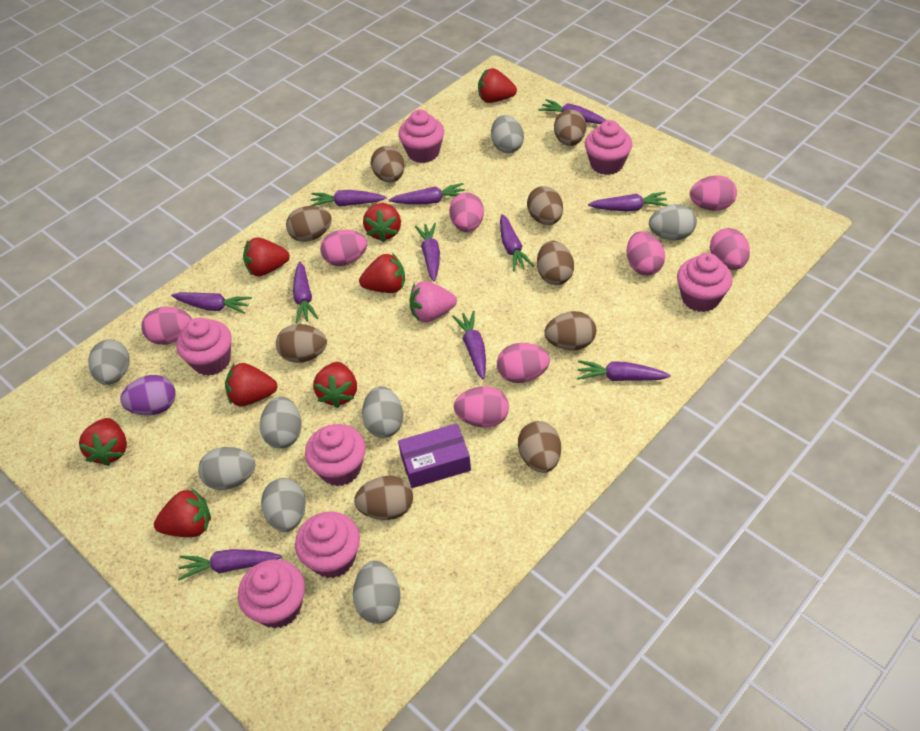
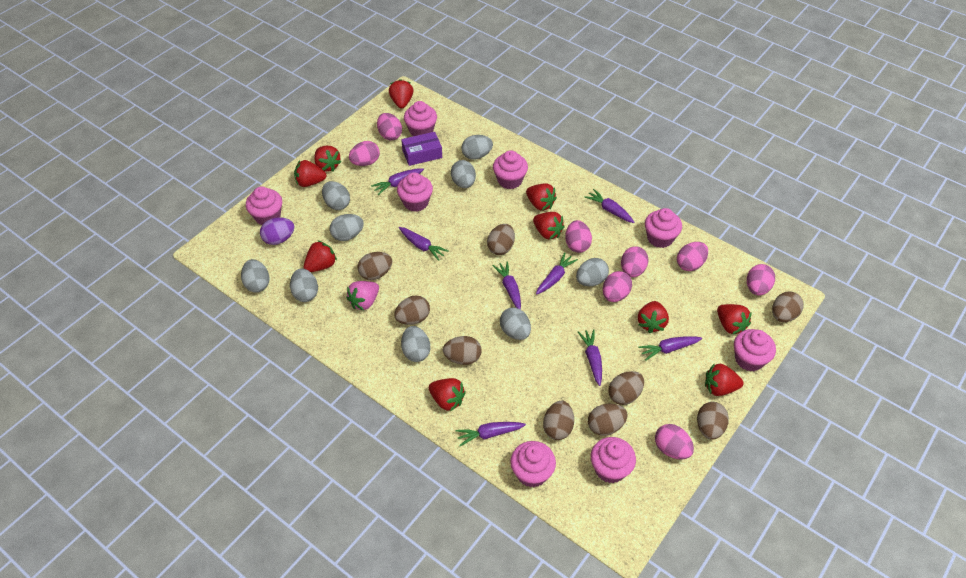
grey egg: [88,340,129,385] [198,447,255,490] [260,397,302,448] [261,478,306,532] [353,561,400,624] [362,386,403,438] [491,115,524,153] [649,204,697,240] = 8 -> [241,259,269,293] [290,268,318,302] [322,181,350,210] [330,214,364,241] [401,326,430,362] [451,160,476,188] [461,135,493,160] [500,307,531,340] [576,258,609,286] = 9
pink cupcake: [176,318,232,376] [238,559,305,628] [295,512,360,578] [305,424,366,486] [399,110,444,163] [585,120,633,175] [677,253,733,312] = 7 -> [246,186,282,225] [397,172,433,212] [404,101,437,136] [493,150,528,189] [510,441,556,487] [591,437,636,483] [645,208,682,248] [734,329,776,372] = 8
purple carrot: [171,292,252,314] [178,549,282,580] [293,262,318,323] [310,190,387,207] [389,183,465,204] [415,223,440,281] [452,311,486,379] [500,214,534,271] [539,99,606,124] [577,360,670,381] [588,192,668,211] = 11 -> [371,168,424,195] [399,227,449,261] [455,422,526,446] [493,261,521,310] [536,252,578,295] [578,329,602,386] [585,189,634,223] [639,336,702,361] = 8
red strawberry: [79,418,127,466] [154,488,211,537] [225,363,278,406] [243,237,290,276] [313,362,357,408] [359,253,405,293] [363,203,401,242] [478,68,517,103] = 8 -> [294,160,326,187] [304,240,337,272] [314,146,341,172] [389,79,413,109] [429,378,466,411] [526,183,557,211] [533,212,565,239] [638,301,669,333] [705,364,743,396] [717,304,752,334] = 10

